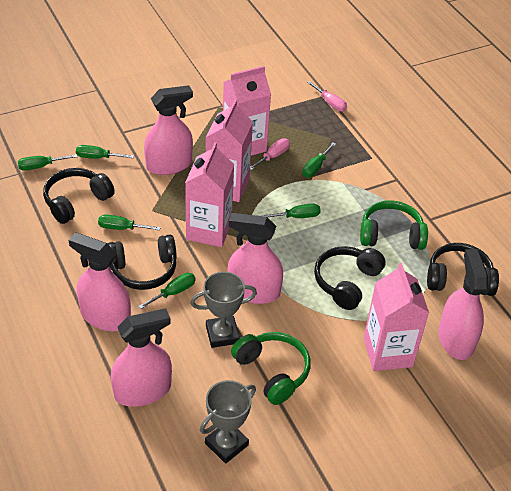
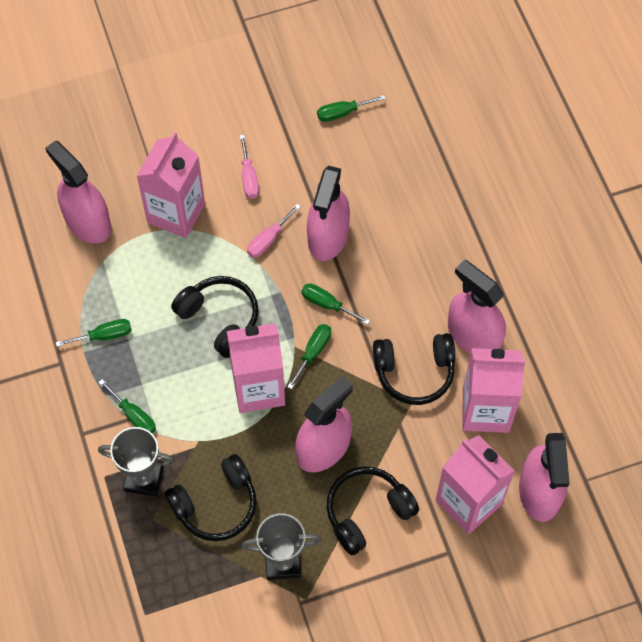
green headphones: [231,332,311,405] [360,200,428,250] = 2 -> none = 0
green screwdriver: [18,154,78,171] [76,145,134,159] [98,214,161,230] [138,273,196,309] [260,204,321,218] [302,142,336,177] = 6 -> [56,319,132,347] [98,379,156,434] [287,324,331,389] [301,283,370,325] [317,95,386,122] = 5

